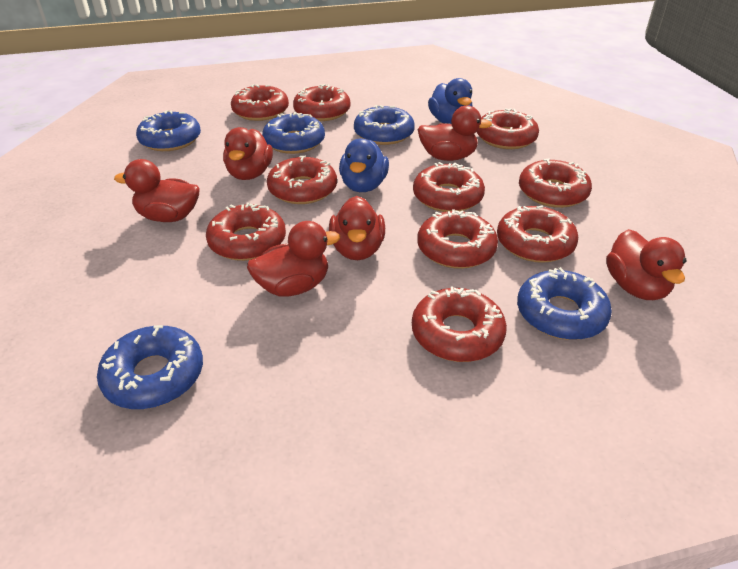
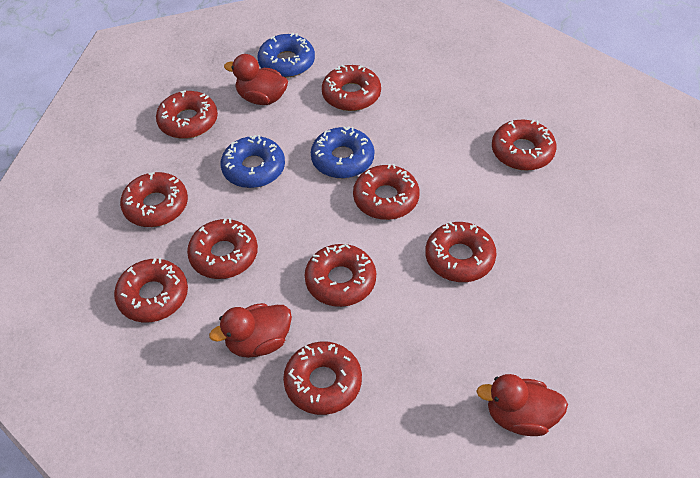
blue donut: [97,325,203,409] [136,110,201,151] [262,112,325,154] [354,105,415,145] [517,267,612,340] = 5 -> [221,135,285,188] [257,33,315,78] [311,126,374,178] = 3
blue duck: [339,139,389,192] [428,78,473,124] = 2 -> none = 0
red duck: [114,159,200,222] [223,127,273,180] [247,221,340,296] [329,196,385,260] [418,105,492,161] [606,229,687,300] = 6 -> [209,303,292,358] [224,54,288,105] [476,374,568,436] = 3

